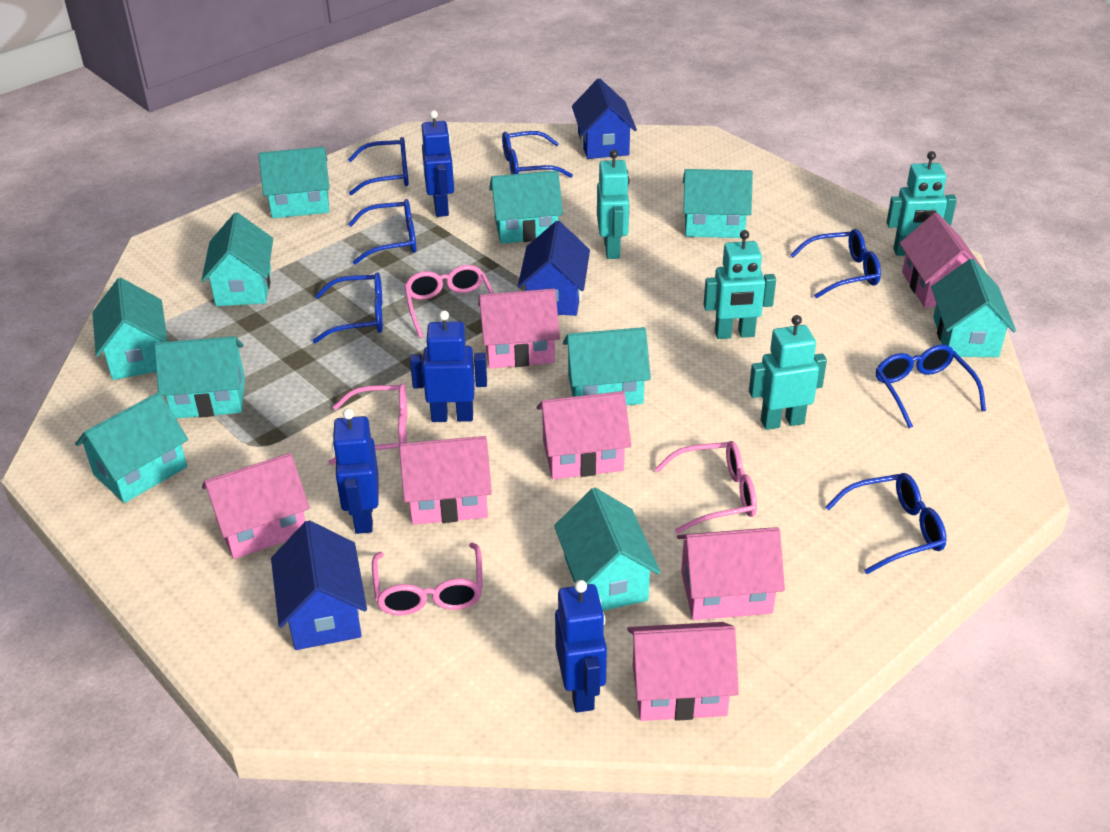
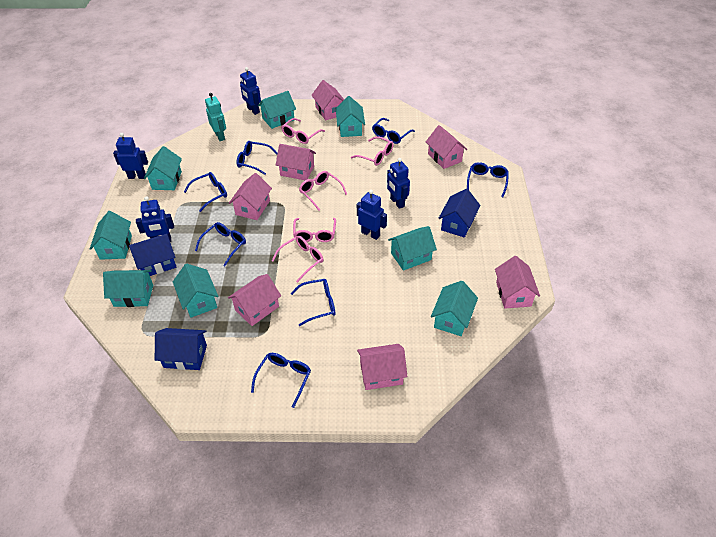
blue robot: [332,408,378,534] [410,310,487,422] [422,110,454,217] [555,580,607,713] = 4 -> [113,133,148,179] [136,196,174,242] [240,67,261,115] [357,190,387,240] [387,158,410,209] = 5
pink glasses: [328,384,407,465] [372,543,483,615] [404,265,494,338] [655,441,757,534] = 4 -> [272,236,323,283] [282,118,325,144] [293,218,336,242] [299,171,347,211] [351,136,394,166] = 5
turquoise house: [75,392,188,503] [92,278,168,380] [154,336,245,419] [201,213,273,306] [259,147,330,218] [489,171,563,244] [554,488,661,611] [563,327,651,405] [683,169,753,238] [931,259,1016,357] = 10 -> [90,211,132,260] [103,270,153,307] [144,146,182,190] [173,264,218,318] [258,91,296,129] [336,96,365,137] [388,226,437,271] [431,281,478,336] = 8
turquoise robot: [597,149,629,259] [704,230,776,339] [749,315,827,430] [886,151,957,256] = 4 -> [205,93,226,141] = 1

